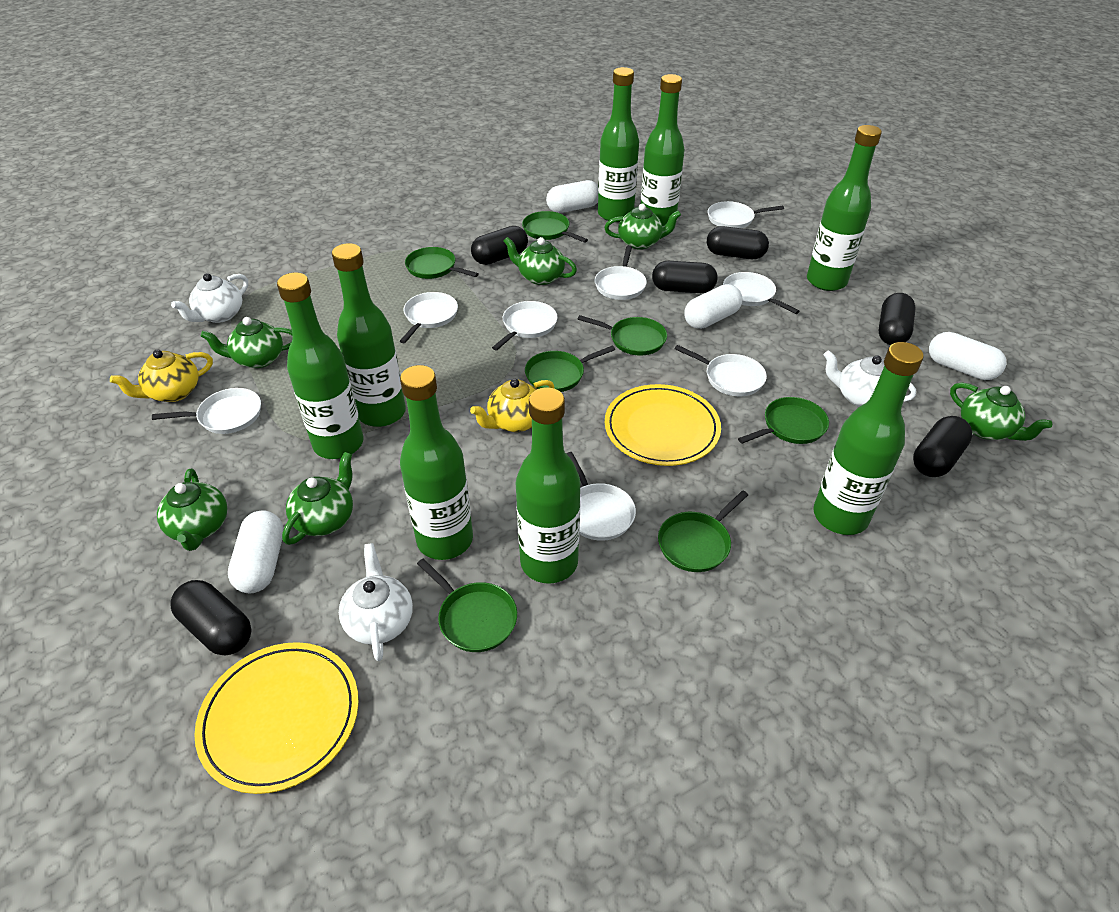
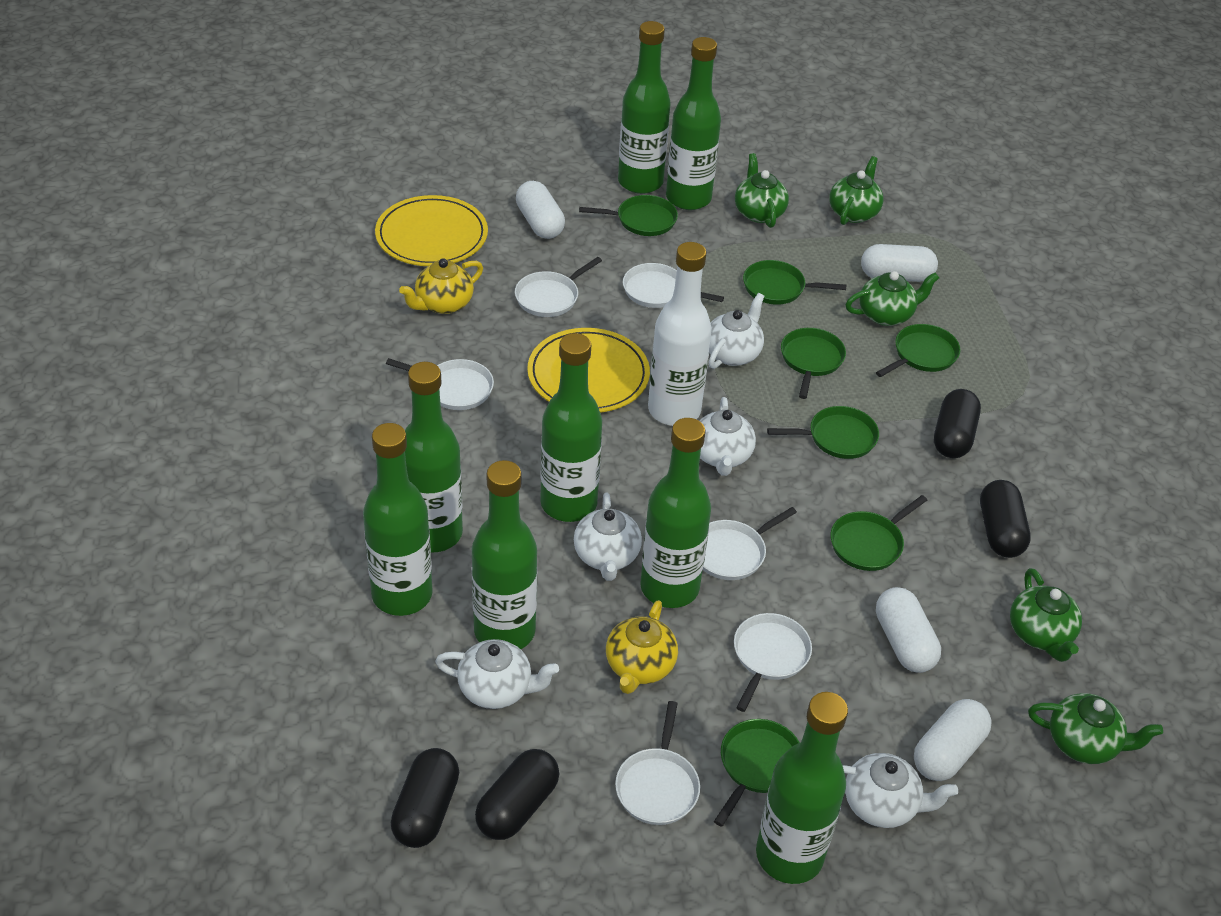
black capsule: [170,580,252,655] [471,226,528,265] [652,261,718,293] [707,226,769,259] [878,293,916,345] [913,416,973,477] = 6 -> [391,748,459,848] [475,749,559,840] [934,389,981,458] [980,480,1031,558] = 4
green teapot: [157,468,227,551] [200,317,292,368] [282,452,353,545] [504,237,577,285] [604,204,681,250] [950,383,1052,441] = 6 -> [735,153,789,228] [829,156,883,225] [845,271,939,326] [1010,568,1082,662] [1028,693,1163,764] = 5
white bottle: none = 0 -> [648,242,712,426] = 1
white pan: [152,388,261,434] [400,292,458,343] [492,301,558,350] [566,452,636,541] [595,245,647,300] [675,345,767,396] [708,201,784,228] [723,272,799,314] = 8 -> [386,358,494,410] [515,257,602,317] [615,701,700,825] [623,263,724,308] [703,507,797,580] [734,613,812,712] = 6
white teapot: [171,273,248,323] [339,543,413,661] [824,350,916,407] = 3 -> [435,639,559,709] [574,493,642,581] [699,397,756,476] [709,293,764,369] [843,753,958,828] = 5

